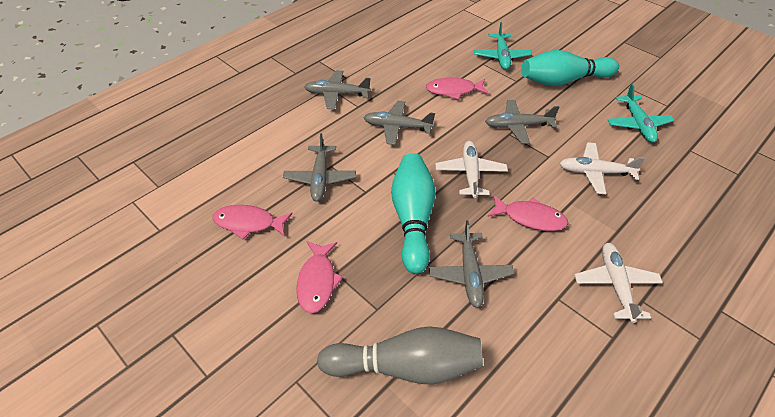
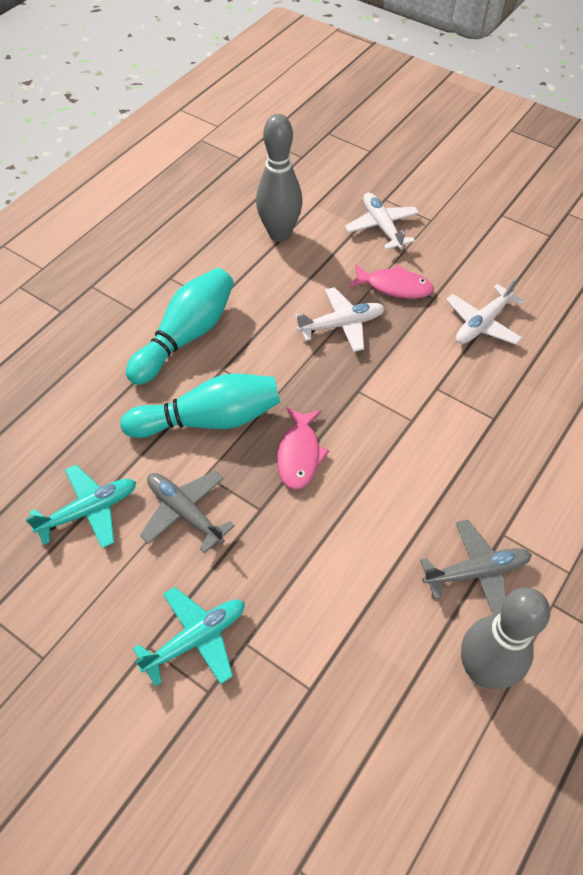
grey bowling pin: [317,326,483,384] = 1 -> [256,114,302,242] [461,588,550,690] = 2
grey plane: [283,133,356,202] [304,70,371,109] [363,101,435,145] [429,220,514,308] [485,100,559,144] = 5 -> [140,471,235,553] [420,519,532,615] = 2
pink fish: [212,205,293,239] [296,241,343,313] [426,78,489,100] [487,195,569,231] = 4 -> [277,407,329,490] [348,264,434,299] = 2

